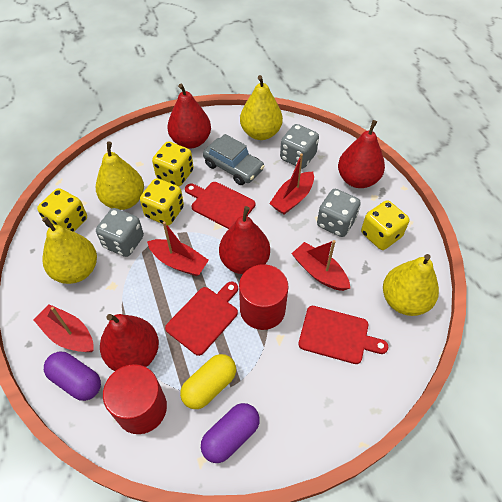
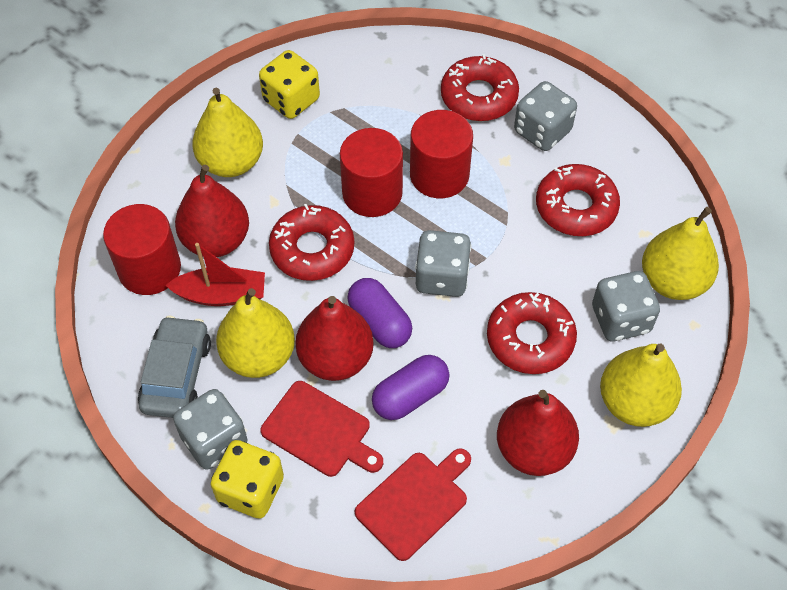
grey dice: [96,208,144,257] [280,124,319,169] [317,189,361,237] = 3 -> [173,389,248,470] [415,230,471,297] [514,81,577,151] [592,271,660,341] = 4
red boat: [33,304,94,352] [147,221,209,276] [269,153,314,214] [291,240,350,291] = 4 -> [166,243,265,306] = 1
red cutting board: [165,282,238,356] [185,182,255,229] [298,306,388,364] = 3 -> [260,381,383,477] [355,448,471,561] = 2
red cylinder: [103,364,167,434] [239,264,289,330] = 2 -> [103,204,181,295] [340,128,403,217] [410,110,473,198] = 3
red donut: none = 0 -> [269,204,354,281] [441,54,519,121] [487,292,577,374] [536,164,620,236] = 4
red pear: [100,314,159,371] [167,84,211,149] [219,206,270,274] [338,120,385,188] = 4 -> [175,165,249,257] [295,296,374,381] [497,390,579,476] = 3
yellow capsule: [180,354,236,409] = 1 -> none = 0
yellow dice: [37,188,87,232] [140,178,184,225] [152,141,194,186] [361,200,410,250] = 4 -> [211,440,284,519] [259,50,320,119] = 2

